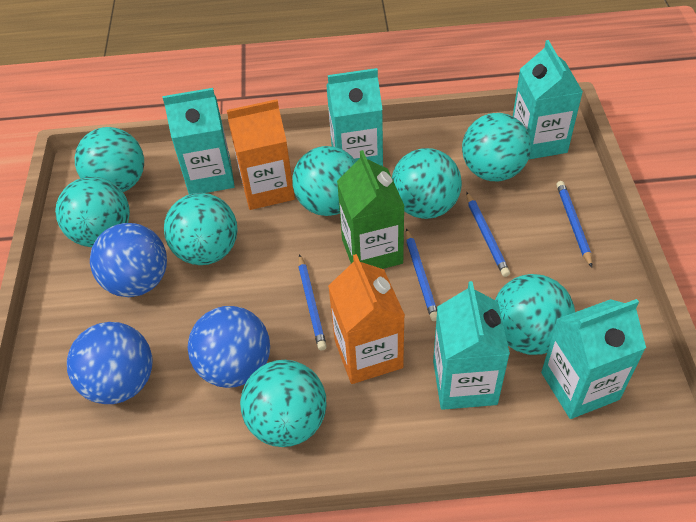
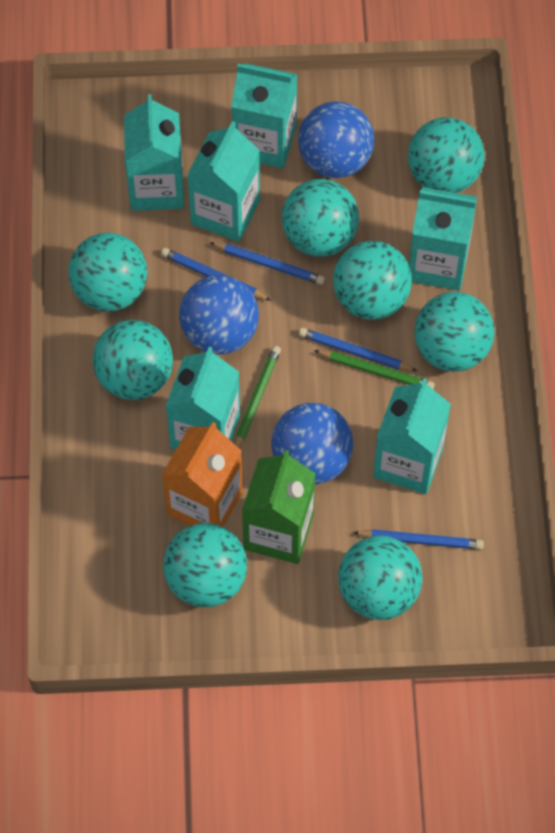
green pencil: none = 0 -> [234,346,281,448] [314,350,435,389] = 2
orange carton: [227,99,295,210] [328,254,405,384] = 2 -> [162,422,243,527] = 1
turquoise carton: [162,88,235,195] [326,68,383,166] [433,281,510,410] [513,40,583,159] [541,299,646,419] = 5 -> [124,94,184,211] [166,347,240,450] [187,121,260,242] [231,63,298,168] [373,378,451,494] [409,187,477,291] = 6

